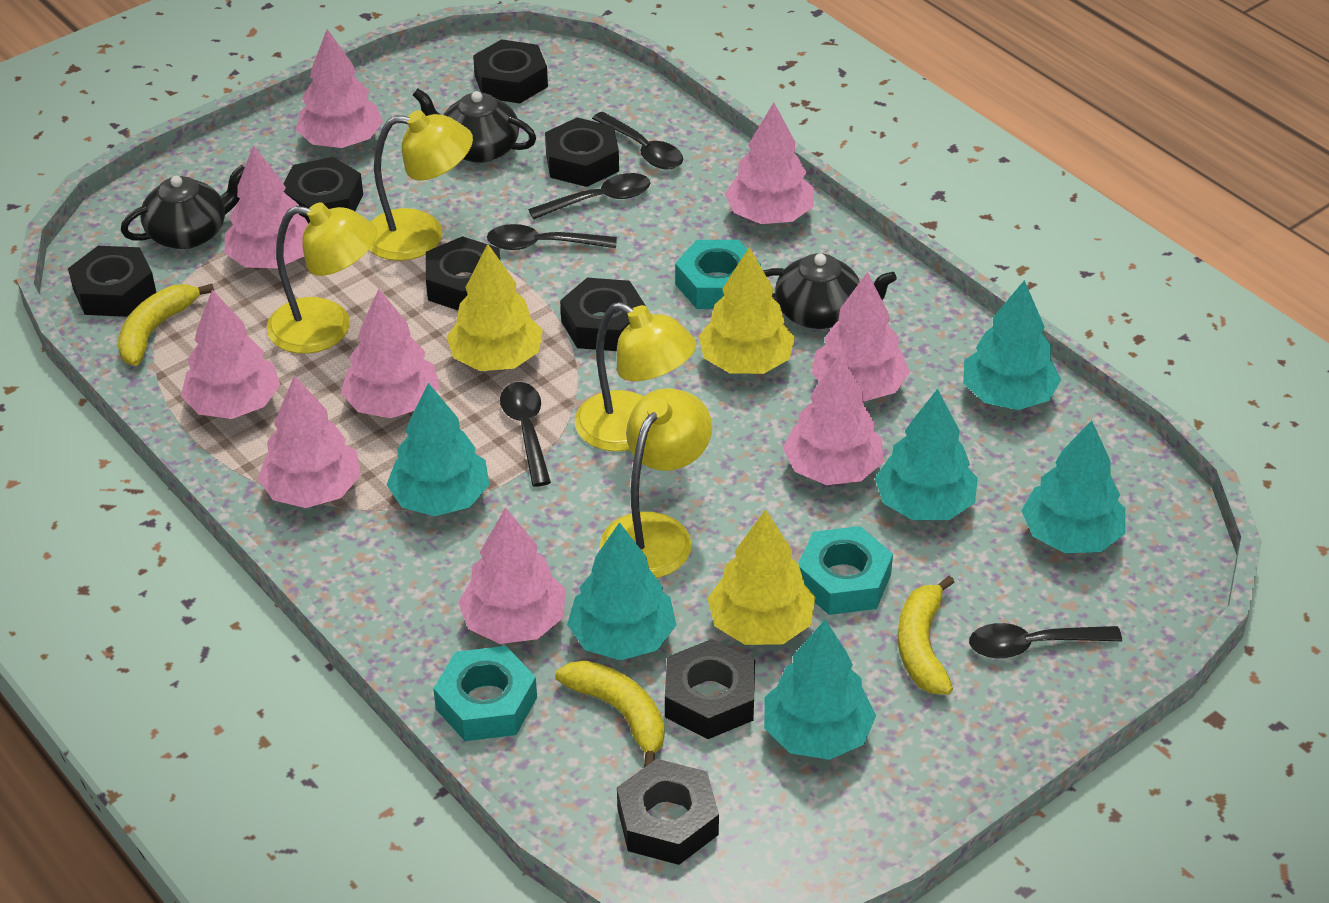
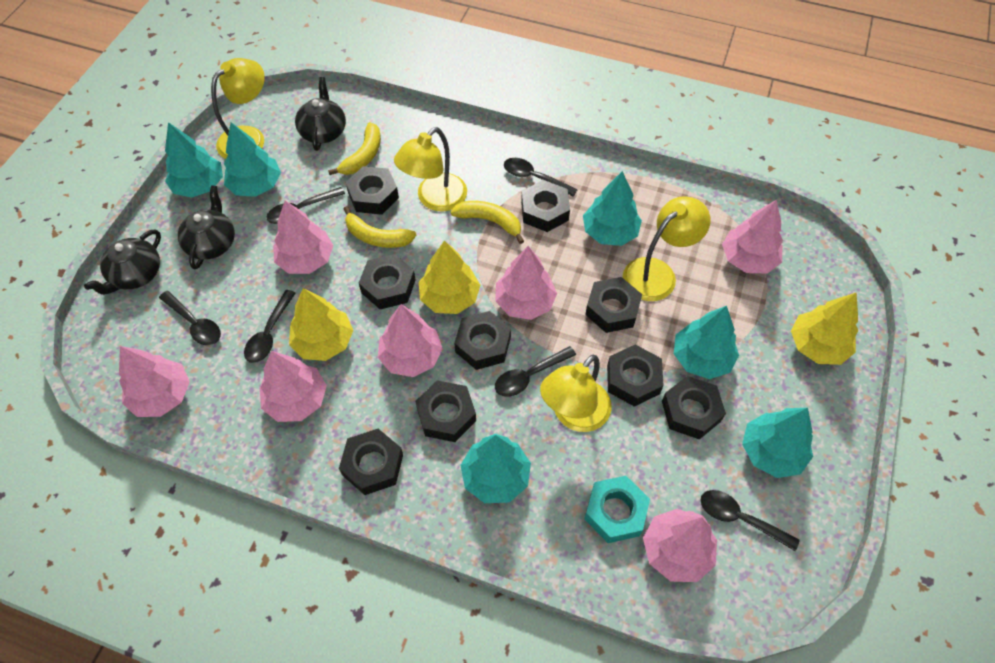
black nut: [68,246,156,317] [284,157,363,223] [426,236,500,310] [473,39,548,103] [545,117,619,187] [560,278,646,351] [617,759,719,865] [665,639,755,739] = 8 -> [339,429,403,495] [345,166,399,215] [359,254,416,309] [415,380,476,442] [454,311,511,370] [521,180,570,232] [585,277,642,333] [607,345,664,407] [662,376,726,440] = 9
black spoon: [487,224,617,250] [500,382,551,487] [528,173,650,219] [592,112,683,170] [969,623,1122,659] = 5 -> [159,291,221,345] [244,290,295,363] [266,187,345,224] [495,346,576,397] [504,158,578,197] [700,490,800,551] = 6
pink tree: [181,289,280,419] [225,145,309,268] [258,375,361,508] [296,29,383,148] [341,289,440,418] [458,507,566,644] [725,102,814,224] [783,353,883,485] [812,272,910,401] = 9 -> [119,346,190,417] [260,351,327,422] [273,200,334,274] [378,304,443,377] [495,246,557,320] [643,509,717,582] [722,200,783,274] = 7
turquoise nut: [433,646,537,741] [675,240,761,309] [798,526,893,615] = 3 -> [584,476,650,543] = 1

